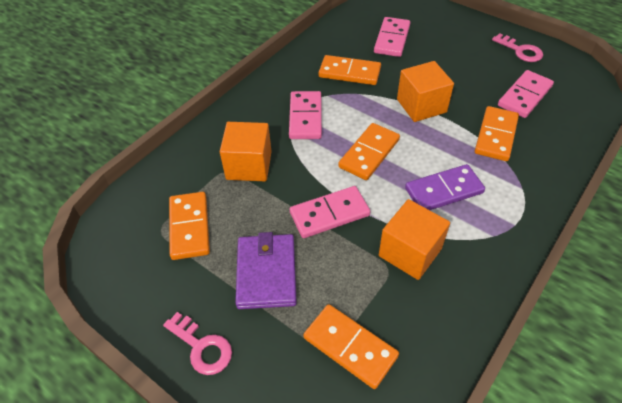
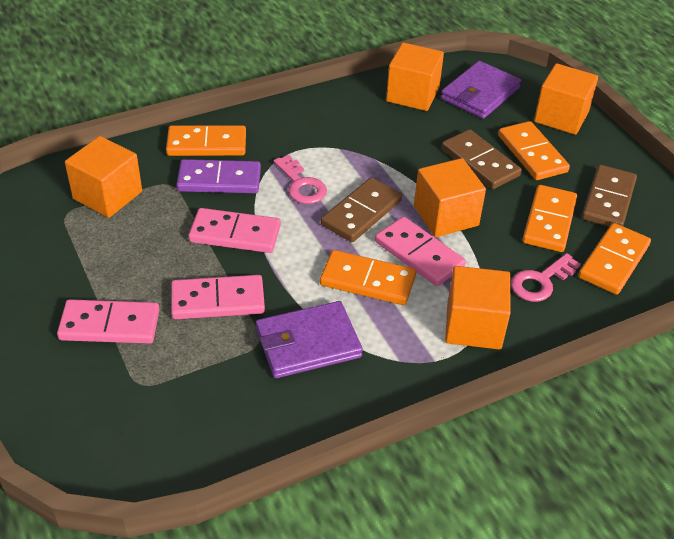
brown domino: none = 0 -> [321,177,402,242] [442,129,522,189] [582,165,637,227] = 3
orange cube: [220,122,272,181] [379,199,450,280] [397,61,454,122] = 3 -> [65,136,142,218] [386,43,444,111] [414,158,486,237] [445,266,511,349] [534,63,598,135] = 5
purple wallet: [235,232,297,309] = 1 -> [256,301,363,378] [441,61,521,119] = 2

